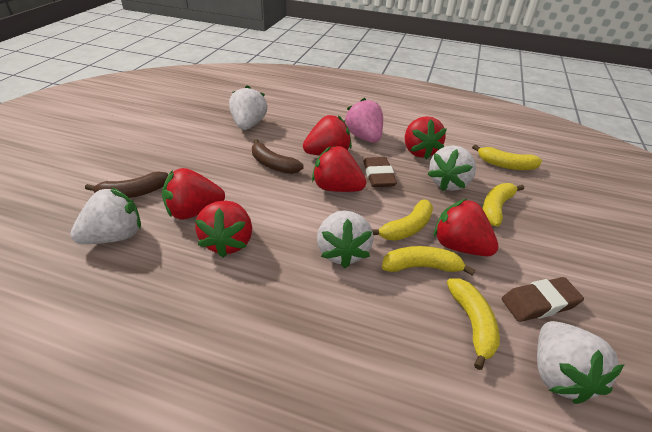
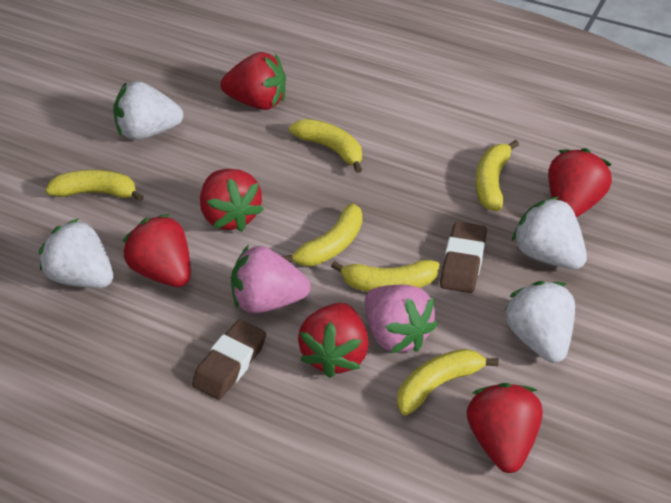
brown banana: [85,171,168,198] [252,139,304,174] = 2 -> none = 0
pink strawberry: [344,98,383,143] = 1 -> [231,245,310,313] [365,285,438,354] = 2
white strawberry: [70,187,141,244] [229,85,267,130] [317,210,374,268] [428,145,476,191] [537,321,624,404] = 5 -> [39,218,113,288] [113,81,183,140] [504,281,575,363] [512,196,587,269] = 4
yellow banana: [372,199,433,241] [382,246,475,275] [447,278,500,370] [472,144,542,170] [482,183,524,227] = 5 -> [45,170,144,201] [282,203,362,266] [289,119,362,173] [331,260,440,292] [397,349,499,415] [476,140,519,211] = 6

